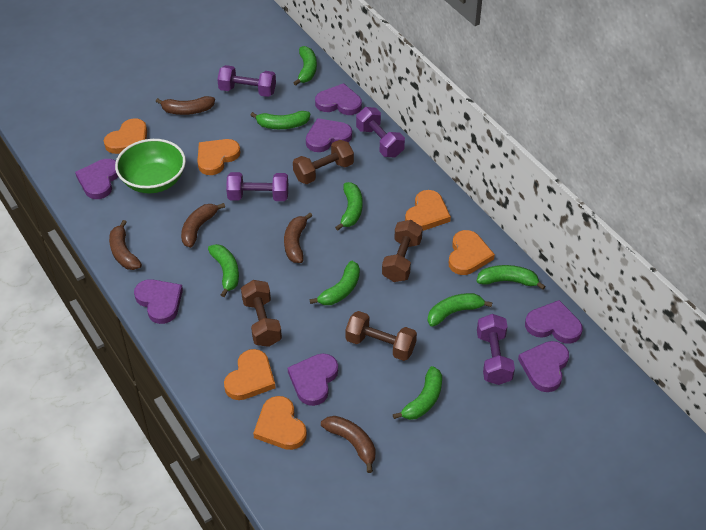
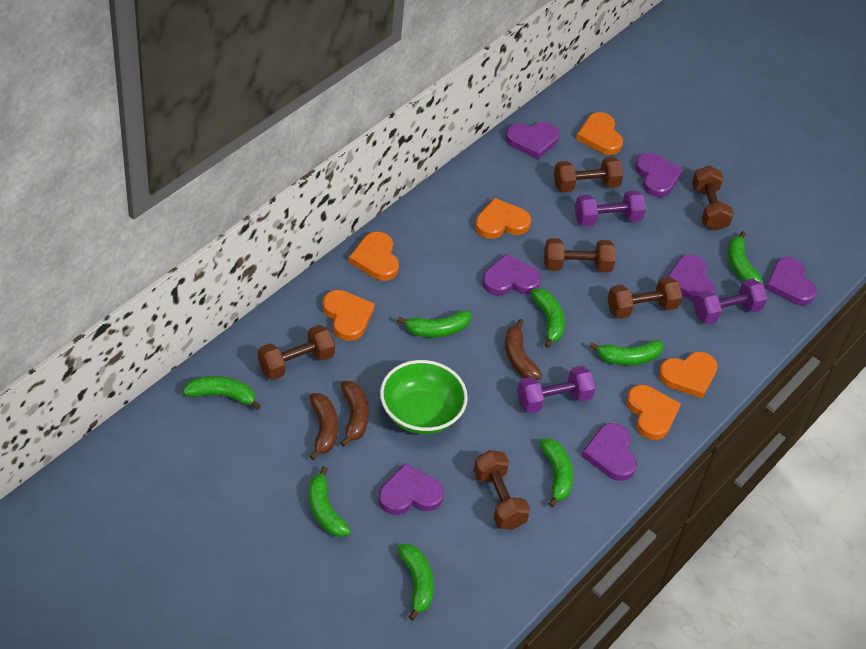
brown banana: [109,220,142,270] [156,96,215,115] [181,203,225,248] [284,213,312,263] [321,416,376,473] = 5 -> [309,393,338,460] [340,381,369,447] [505,319,542,380] = 3
brown dumbbell: [241,280,282,347] [293,140,354,184] [345,311,417,361] [382,220,423,282] = 4 -> [258,325,335,380] [473,450,530,530] [544,238,615,272] [554,157,623,192] [607,277,682,319] [692,166,734,231] = 6
purple dumbbell: [217,65,276,97] [226,172,288,201] [356,107,405,157] [477,314,515,385] = 4 -> [517,366,596,413] [575,190,646,227] [693,278,768,324] = 3

